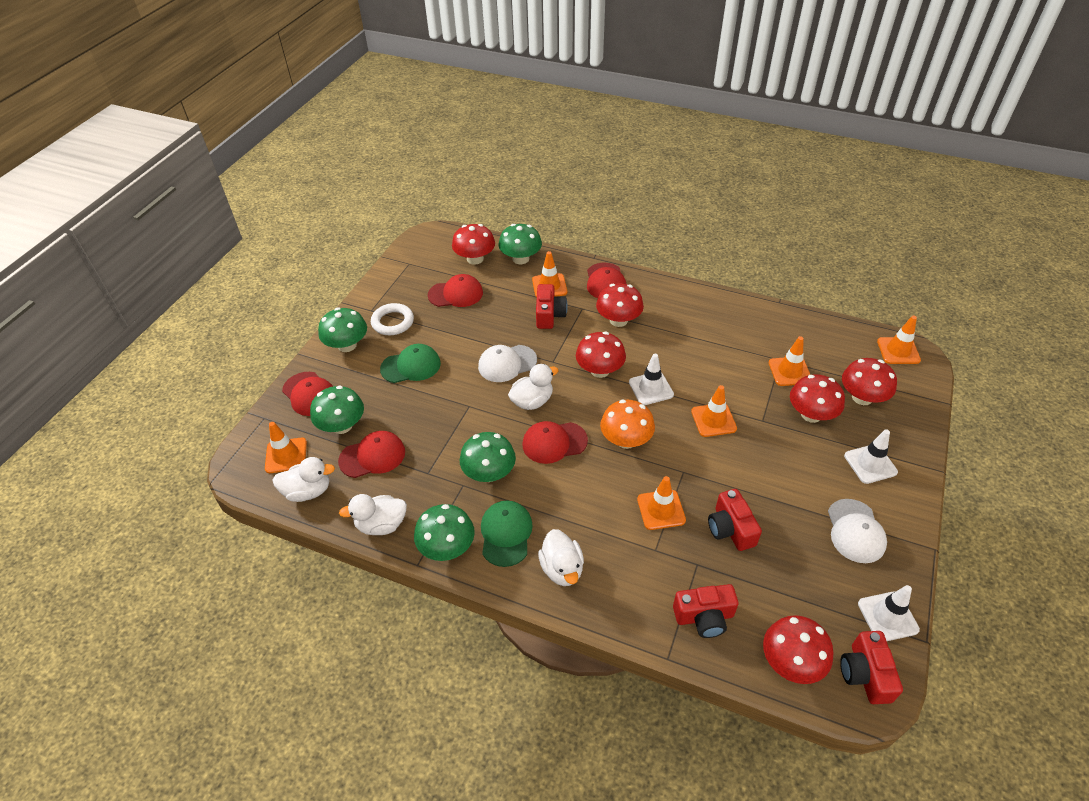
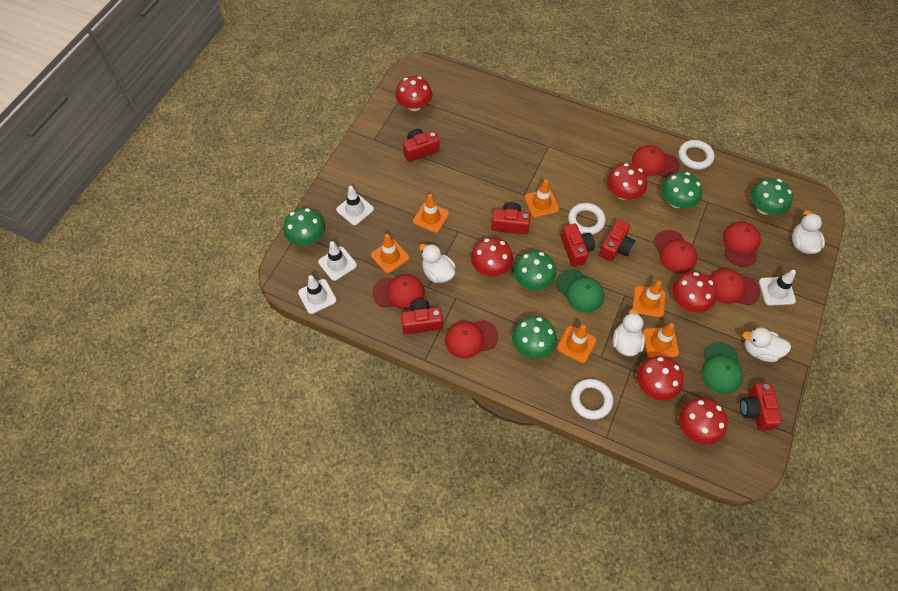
orange mushroom: [600,400,655,449] = 1 -> none = 0
red camera: [536,284,568,329] [673,584,739,638] [708,489,762,551] [840,631,903,704] = 4 -> [401,300,443,334] [403,129,440,162] [491,202,531,234] [561,224,595,267] [599,219,635,262] [740,383,782,430] = 6
red cap: [282,372,333,416] [338,431,405,478] [428,274,483,307] [522,421,588,464] [587,263,626,298] = 5 -> [372,274,425,310] [445,320,498,359] [632,145,680,178] [653,230,697,274] [709,268,760,305] [723,222,761,267] = 6
white cap: [478,345,537,382] [828,499,887,563] = 2 -> none = 0
white ring: [371,303,414,335] = 1 -> [568,203,606,235] [571,379,613,420] [679,140,715,170] = 3
white traffic cone: [629,354,674,405] [844,429,898,484] [858,585,920,641] = 3 -> [298,275,336,314] [318,241,357,281] [336,186,374,225] [759,270,796,306] = 4

